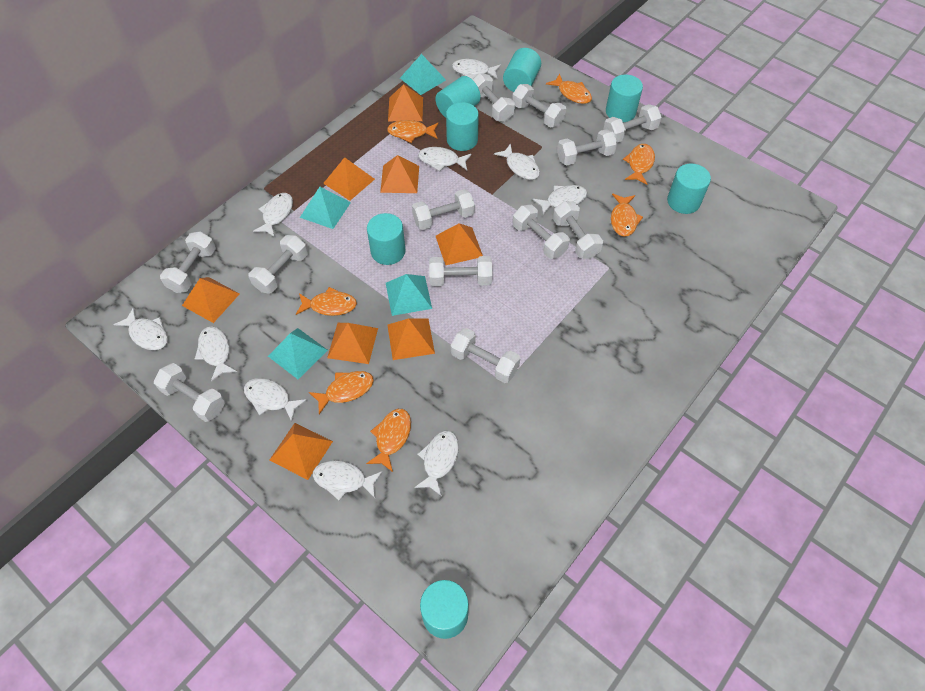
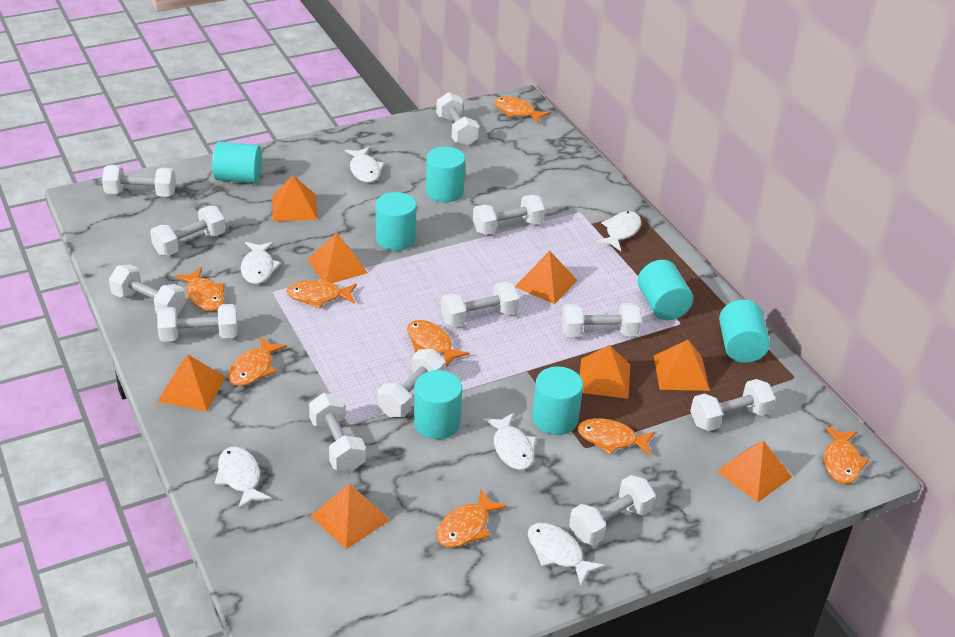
orange fish: [296,287,357,316] [309,371,374,414] [366,409,411,472] [387,120,439,143] [546,74,592,104] [611,194,643,237] [623,144,655,185] = 7 -> [175,267,225,311] [228,336,287,386] [287,280,357,308] [407,320,469,367] [436,489,507,547] [494,96,550,123] [577,418,655,456] [824,426,869,484] = 8
turquoise pyramid: [268,328,328,379] [300,187,351,229] [386,274,432,316] [400,54,446,95] = 4 -> none = 0
white fish: [114,307,168,350] [195,327,237,382] [244,378,307,422] [253,193,293,237] [313,461,383,501] [414,431,459,496] [418,147,472,172] [452,59,501,80] [494,143,540,180] [533,185,587,215] = 10 -> [215,446,271,510] [241,242,281,284] [345,147,384,183] [483,413,536,470] [528,523,605,585] [596,211,641,251] = 6

